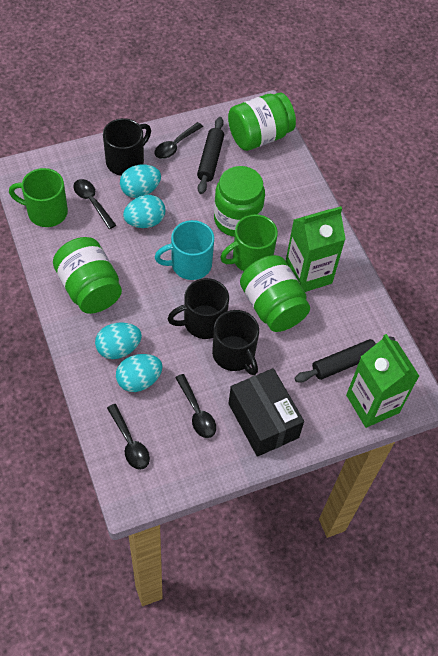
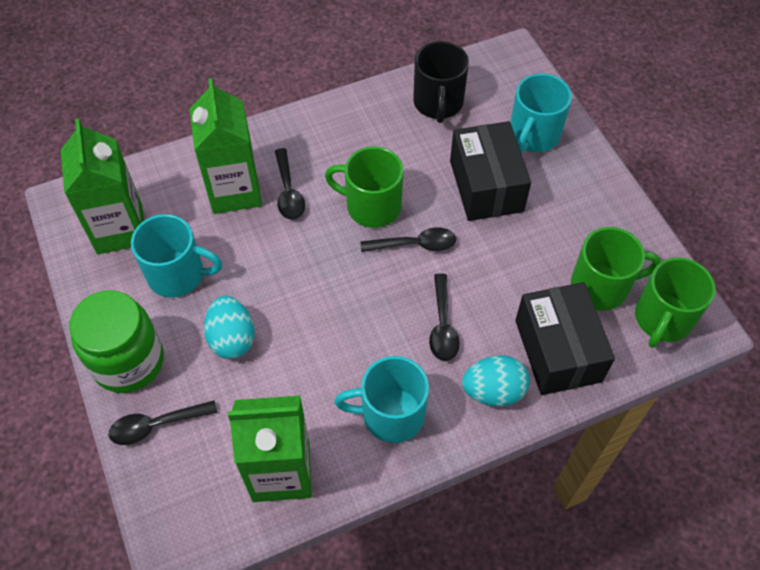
black box: [228,368,304,457] = 1 -> [450,121,531,221] [515,282,615,395] = 2
black mug: [103,118,151,176] [168,278,229,339] [212,310,259,375] = 3 -> [413,41,469,123] = 1
black rolling pin: [197,117,224,194] [294,337,395,383] = 2 -> none = 0
green carton: [286,206,346,292] [346,334,419,428] = 2 -> [61,119,144,254] [190,78,262,214] [228,396,312,502] = 3
green jar: [53,237,122,314] [214,166,265,237] [228,93,296,151] [240,255,310,332] = 4 -> [69,290,164,393] = 1
green mug: [9,168,68,227] [220,214,278,271] = 2 -> [325,147,403,228] [571,227,661,311] [635,257,715,348] = 3
turquoise egg: [95,323,142,359] [116,354,163,392] [120,165,161,198] [123,195,165,228] = 4 -> [204,296,255,359] [462,355,530,407] = 2
turquoise mug: [155,220,214,280] = 1 -> [131,214,222,298] [335,356,429,443] [510,73,572,153] = 3

